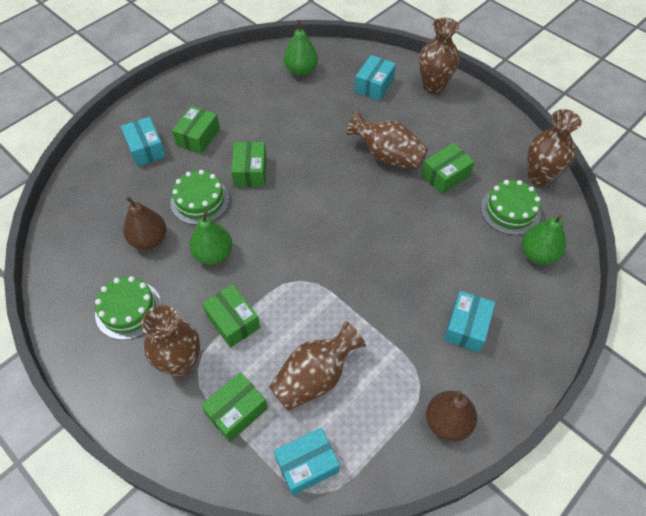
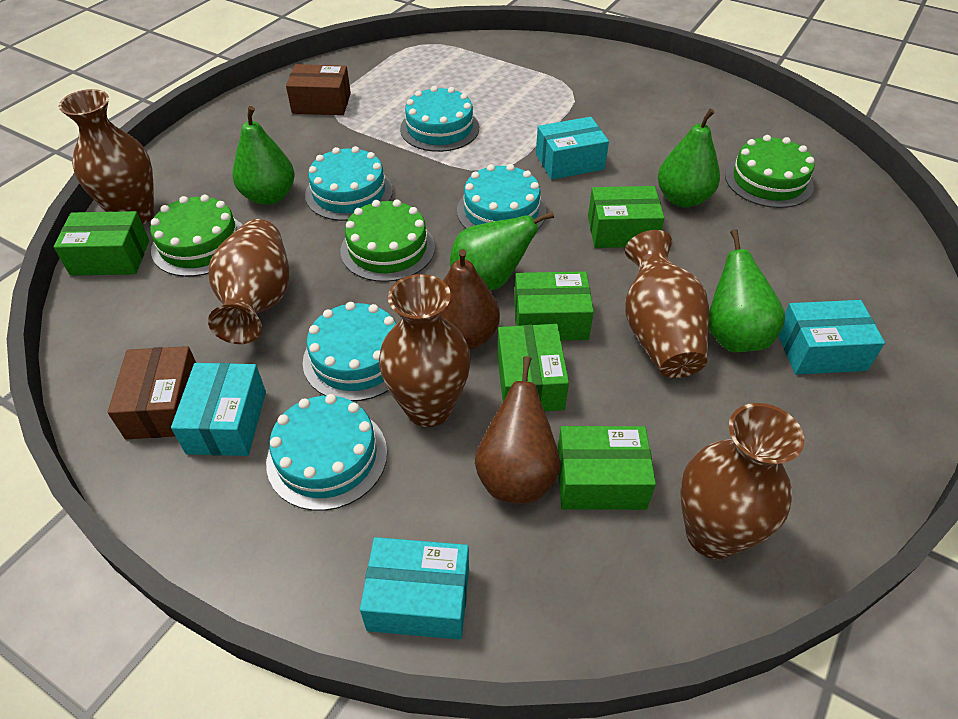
brown box: none = 0 -> [108,346,196,439] [286,64,351,115] = 2
green pear: [189,211,233,265] [284,20,318,76] [522,215,566,265] = 3 -> [232,106,295,205] [450,211,554,291] [658,109,720,207] [709,229,785,353] = 4
turquoise cake: none = 0 -> [266,394,387,511] [303,302,396,401] [305,146,393,221] [400,86,479,152] [457,164,546,229] = 5

